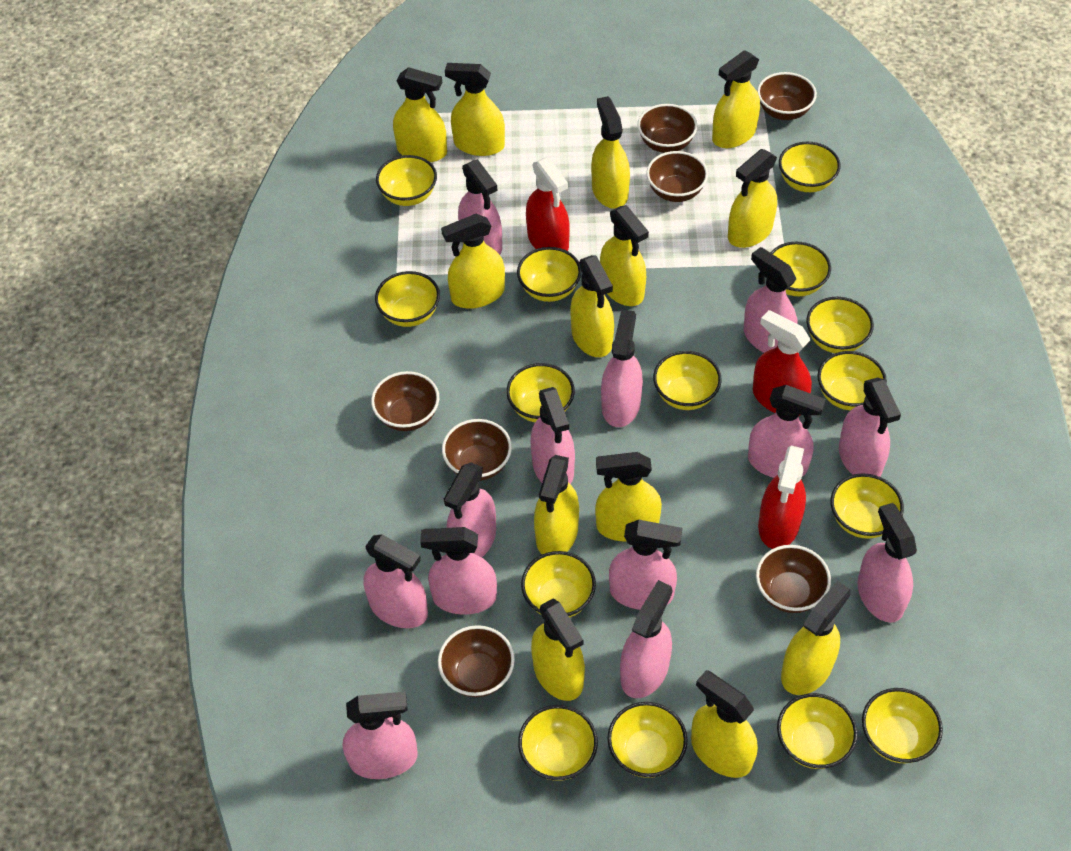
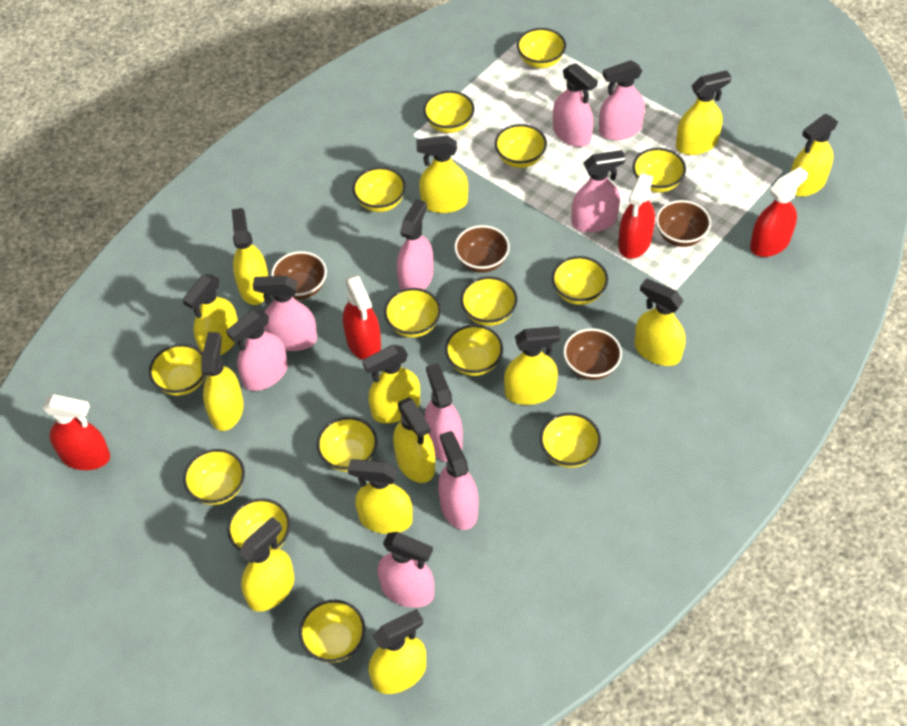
brown bowl: [371,371,439,431] [438,625,515,697] [442,419,512,481] [637,104,698,153] [646,151,708,202] [756,545,831,613] [757,72,817,120] = 7 -> [271,251,327,299] [454,225,510,273] [563,328,622,380] [656,200,711,247] = 4
pink spray bottle: [343,692,418,779] [363,534,428,628] [420,527,497,615] [444,462,496,557] [458,159,502,255] [530,387,575,484] [601,309,643,427] [609,520,682,610] [620,580,673,698] [744,247,797,353] [748,385,826,478] [839,378,901,477] [858,503,917,623] = 13 -> [226,310,288,391] [253,276,317,351] [378,532,434,608] [397,199,433,290] [424,363,463,462] [438,431,478,530] [553,63,598,147] [571,150,626,232] [599,60,645,140] = 9
red spray bottle: [526,157,570,251] [753,310,812,416] [758,446,806,549] = 3 -> [43,394,110,470] [343,275,381,360] [618,173,655,259] [750,167,808,257] = 4

